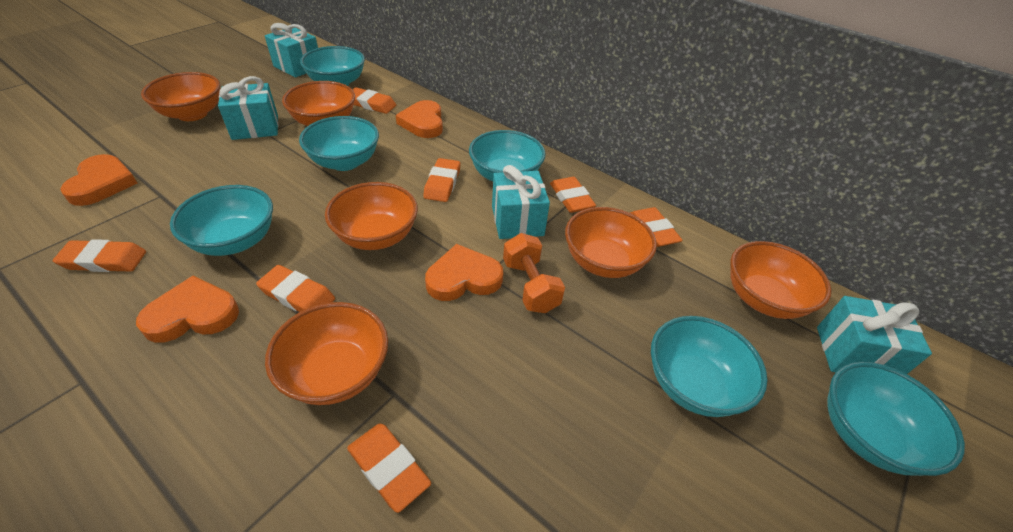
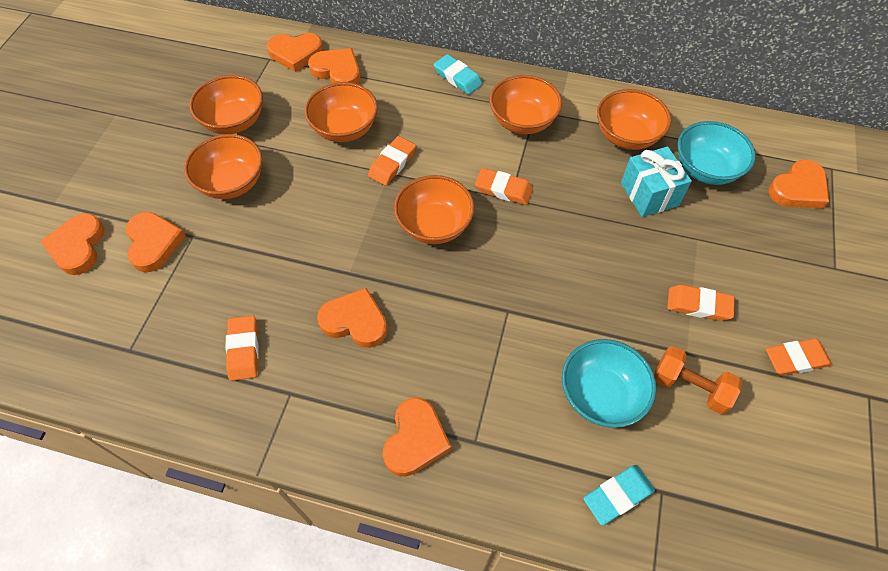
orange eraser: [53,239,146,272] [256,265,335,312] [347,423,431,513] [352,87,396,114] [423,158,461,202] [550,177,596,213] [630,207,683,247] = 7 -> [225,316,259,381] [368,136,416,186] [475,168,533,205] [667,285,735,321] [766,339,832,376] = 5
orange heart: [60,154,137,206] [136,276,239,343] [396,100,443,138] [425,244,503,301] = 4 -> [40,213,104,275] [125,212,186,272] [267,33,323,72] [308,48,360,84] [317,288,388,348] [383,397,451,477] [768,160,829,208] = 7
turquoise bowl: [170,185,273,256] [299,116,379,171] [300,46,365,86] [469,130,546,182] [651,316,768,417] [827,362,965,476] = 6 -> [562,339,656,428] [678,121,756,185] = 2
turquoise eraser: none = 0 -> [434,54,483,95] [583,465,655,526] = 2
turquoise gift: [218,76,278,140] [265,23,318,78] [492,165,550,239] [817,296,932,374] = 4 -> [621,147,692,217] = 1

